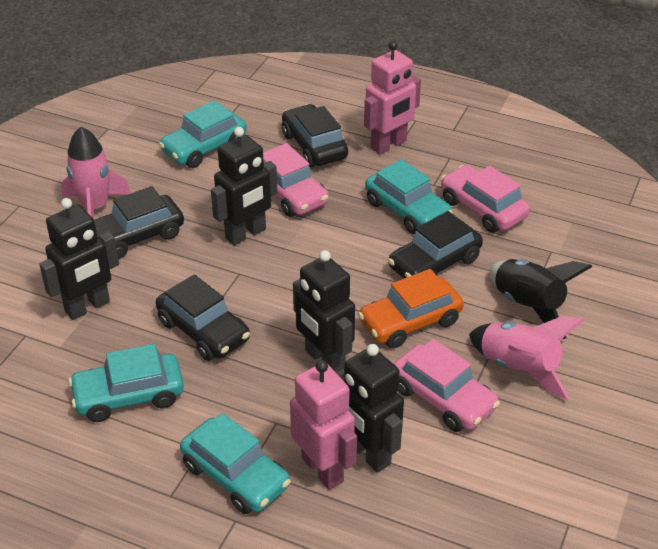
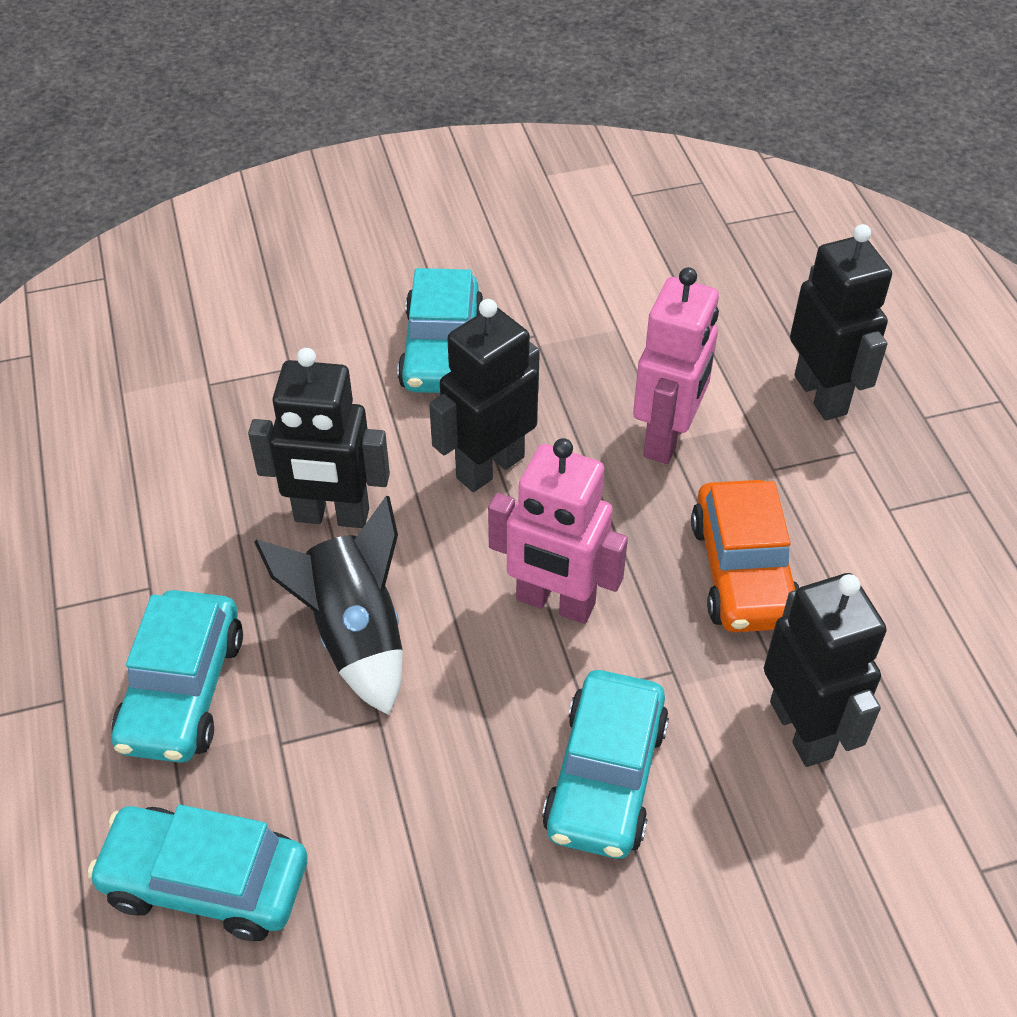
black car: [94,186,184,259] [156,274,250,361] [282,104,348,167] [388,211,483,278] = 4 -> none = 0
pink car: [263,143,328,217] [394,339,500,432] [441,165,530,233] = 3 -> none = 0
pink rocket: [61,127,131,219] [469,316,584,400] = 2 -> none = 0

